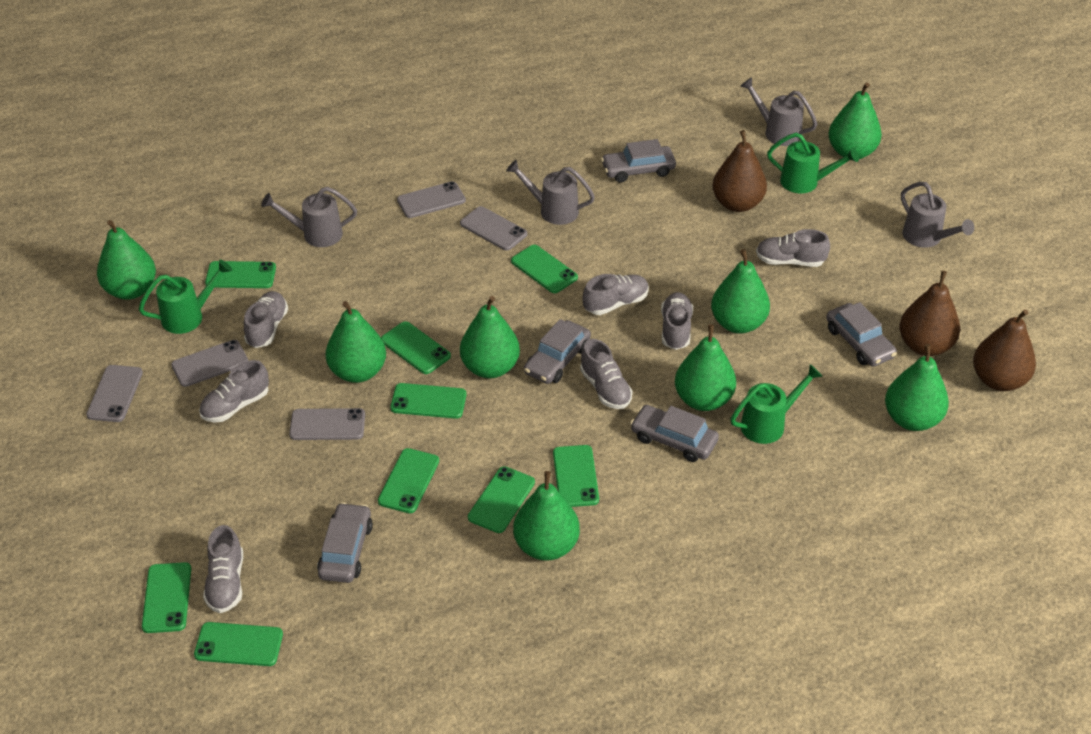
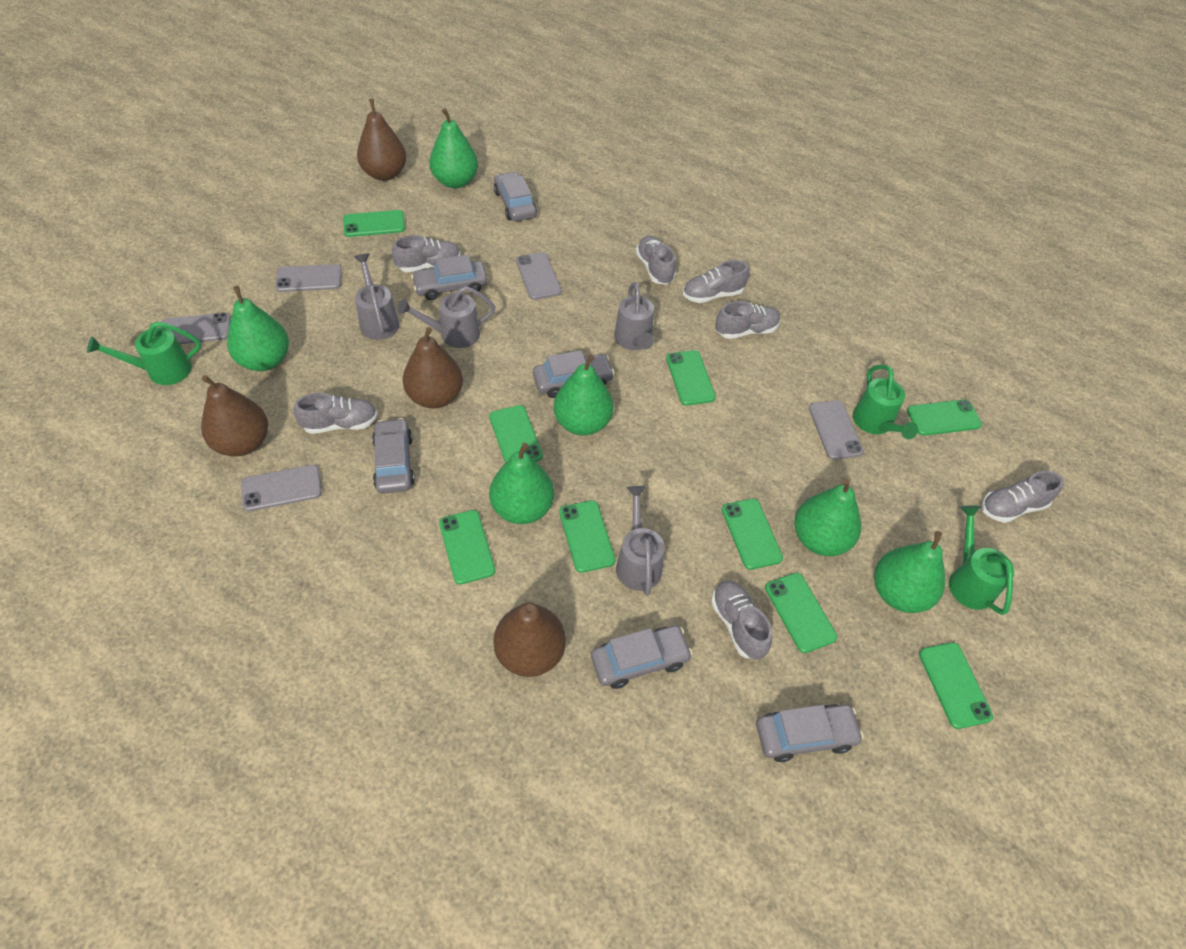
brown pear: [713,130,767,212] [899,271,960,356] [973,309,1036,391] = 3 -> [201,375,268,457] [357,99,406,181] [403,327,463,408] [493,602,566,677] = 4
green pear: [97,220,156,300] [326,301,386,383] [460,296,520,378] [513,471,580,561] [675,324,736,411] [711,249,770,334] [828,82,882,159] [885,344,949,431] = 8 -> [227,286,289,371] [429,108,478,188] [489,443,554,524] [554,355,614,436] [794,479,861,556] [874,531,945,613] = 6
grey car: [317,502,373,583] [524,319,591,384] [601,139,676,183] [630,405,719,462] [826,302,897,366] = 5 -> [372,418,415,494] [411,254,487,300] [494,171,537,221] [533,350,615,398] [591,625,693,689] [756,704,864,762] = 6

